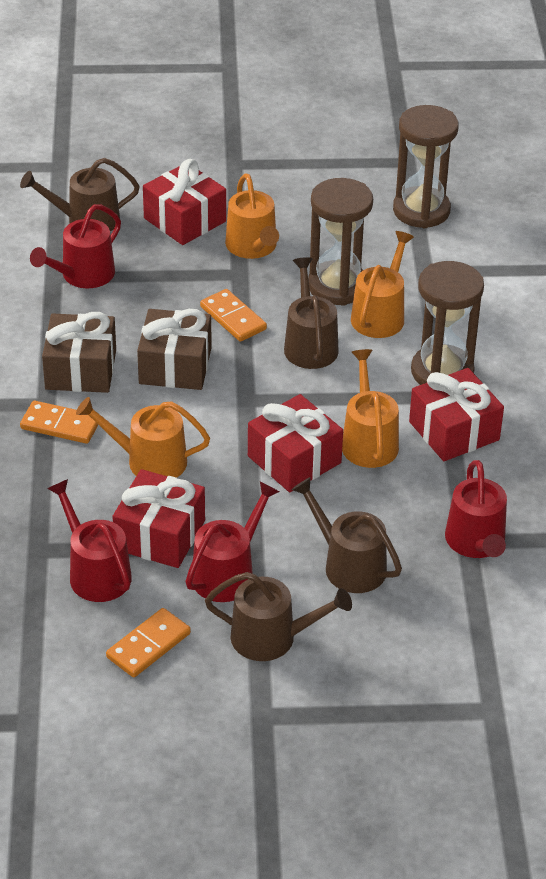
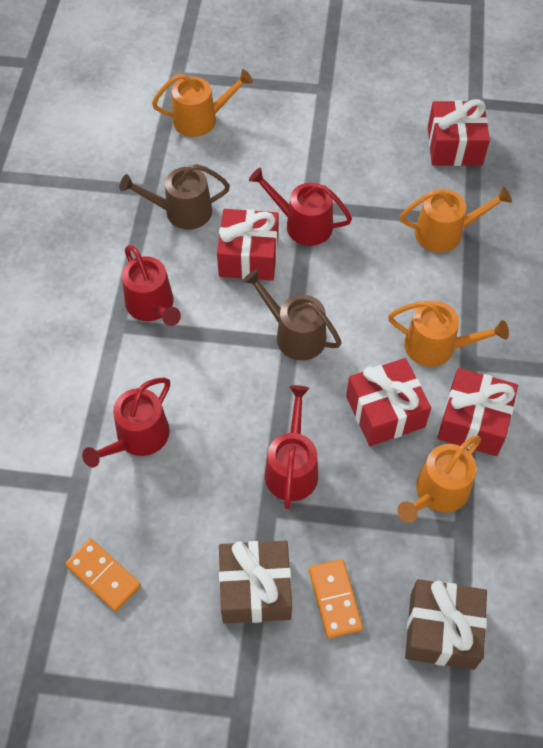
brown hourglass: [308,178,373,306] [393,105,459,228] [411,261,484,385] = 3 -> none = 0
brown watering can: [20,158,140,231] [205,572,352,661] [284,257,339,369] [291,477,402,593] = 4 -> [119,164,230,229] [243,269,342,360] = 2
orange domino: [20,401,98,444] [106,608,191,678] [200,289,267,342] = 3 -> [65,539,141,612] [309,559,363,638] = 2

